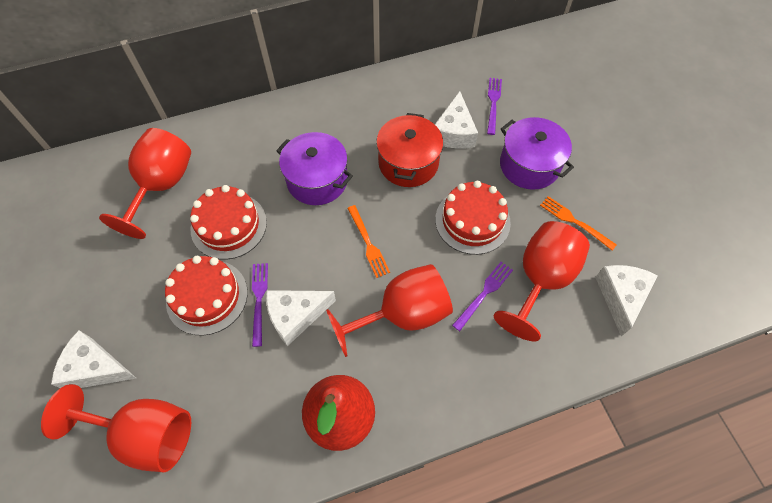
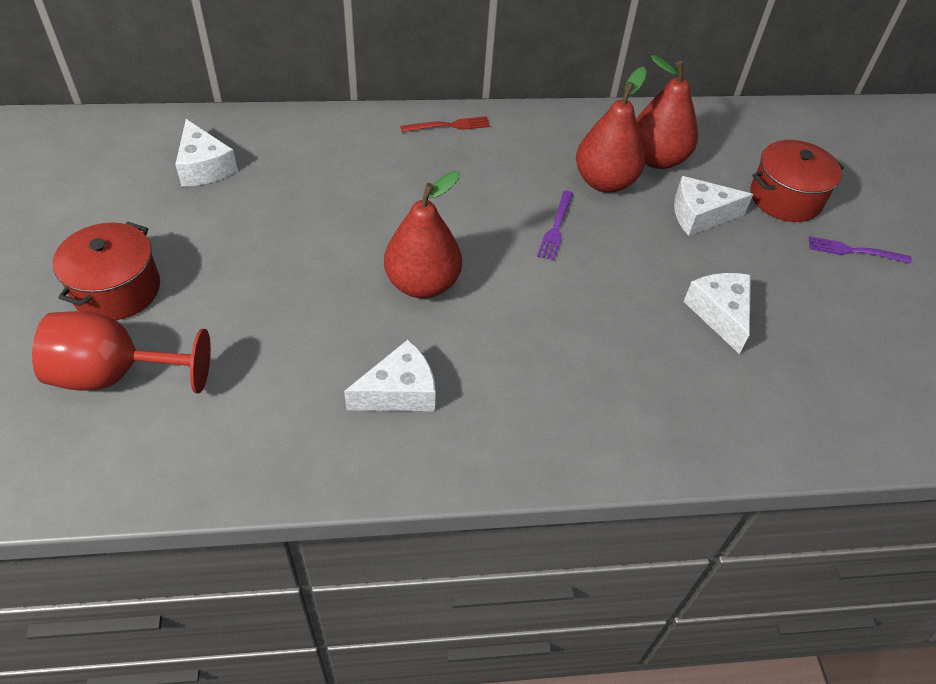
orange fork: [347,205,390,278] [540,196,617,250] = 2 -> none = 0
purple fork: [252,263,268,347] [452,262,513,331] [487,78,502,135] = 3 -> [537,190,573,261] [809,236,912,264] = 2
purple pot: [276,132,353,205] [500,117,574,190] = 2 -> none = 0
red cake: [165,256,248,336] [190,185,267,260] [435,180,511,255] = 3 -> none = 0
red fork: none = 0 -> [400,116,490,132] = 1
red goblet: [41,384,191,472] [99,128,191,239] [326,264,453,357] [494,221,590,341] = 4 -> [32,311,211,393] = 1
red pear: [302,375,375,451] = 1 -> [384,171,462,299] [576,67,647,193] [636,55,698,169] = 3
red pot: [376,113,443,187] = 1 -> [53,222,160,320] [750,140,844,222] = 2

